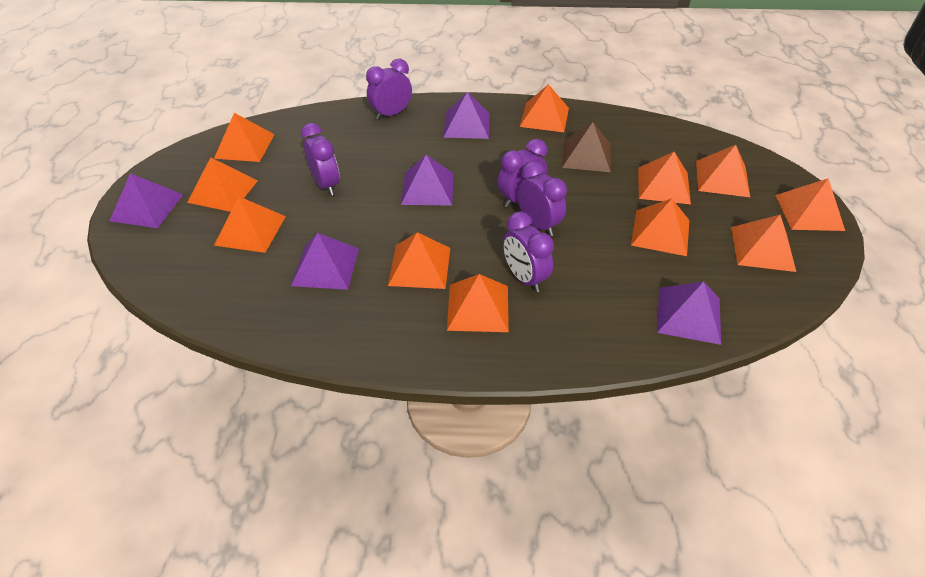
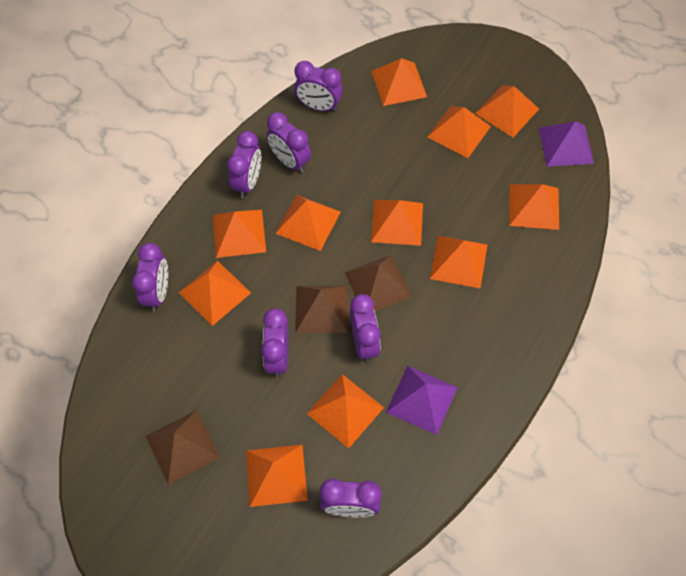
brown pyramid: [562,122,611,172] = 1 -> [146,410,220,485] [295,286,348,333] [344,255,412,311] = 3
purple clock: [301,123,340,196] [366,58,412,120] [497,139,547,208] [503,211,554,292] [517,161,567,236] = 5 -> [132,243,168,311] [227,131,261,198] [261,309,289,378] [267,112,311,173] [294,61,343,112] [320,478,382,518] [350,294,381,363] = 7
purple pyramid: [110,173,184,228] [291,233,359,290] [401,155,454,206] [443,92,490,139] [657,282,721,345] = 5 -> [386,366,458,435] [539,121,594,166] = 2

